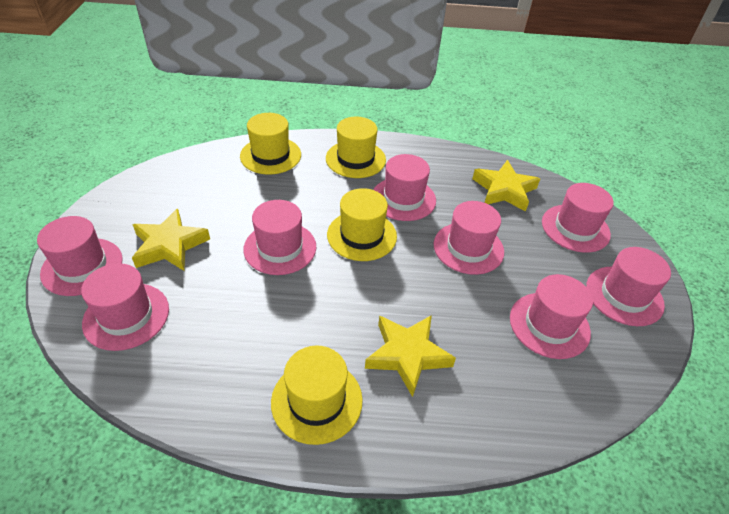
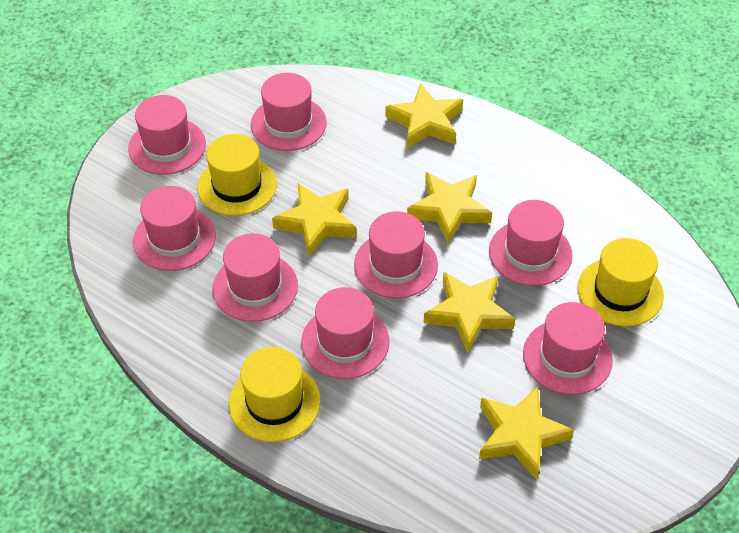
yellow hat: [240,113,301,175] [271,345,363,445] [326,117,386,178] [327,188,397,261] = 4 -> [197,134,277,216] [229,347,321,442] [578,238,664,327] = 3
yellow star: [132,209,210,271] [365,315,456,397] [472,160,540,212] = 3 -> [272,183,357,257] [385,83,463,148] [407,172,492,244] [424,272,515,353] [479,386,574,480] = 5

